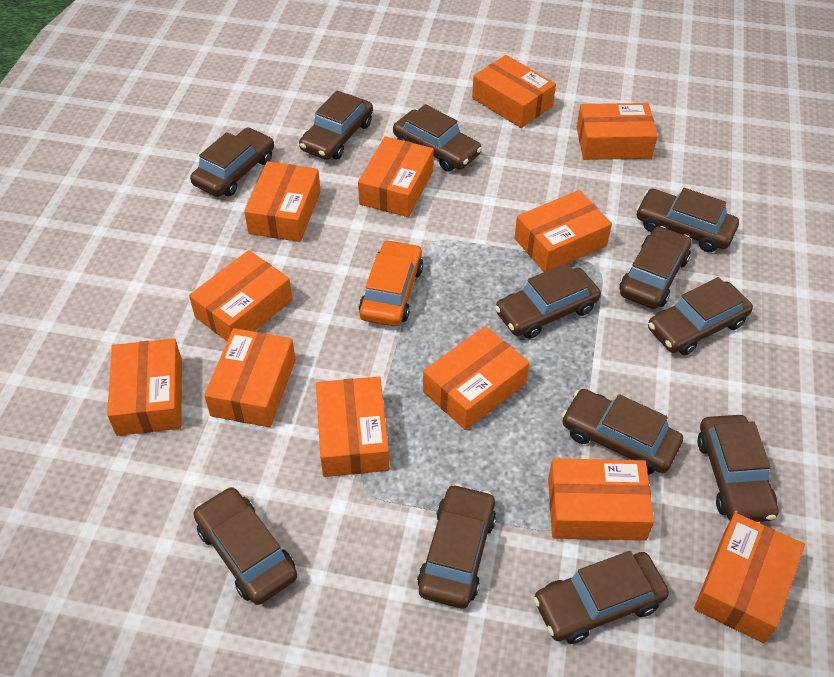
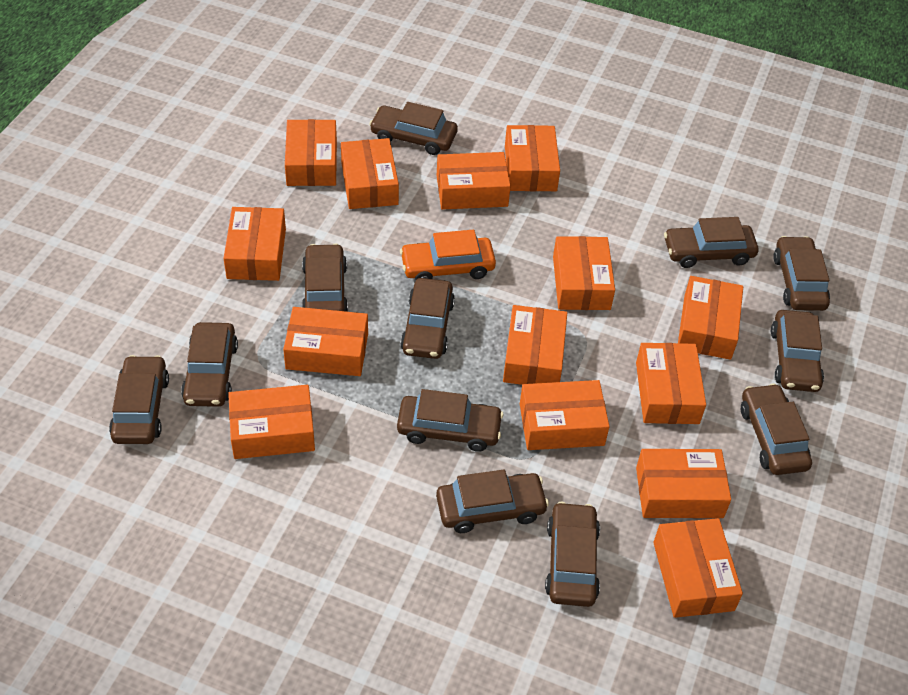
orange box: [107,338,182,436] [189,250,293,341] [204,328,296,427] [244,161,321,242] [316,377,389,477] [358,136,434,217] [423,326,529,430] [472,55,556,128] [515,190,612,272] [548,458,654,541] [577,103,658,160] [694,513,805,643] = 12 -> [223,207,286,281] [228,385,315,459] [283,307,368,376] [285,119,337,186] [341,138,399,209] [437,152,511,209] [503,305,567,385] [505,125,560,191] [520,380,610,450] [553,236,615,310] [636,343,706,424] [636,449,731,518] [653,518,743,618] [678,276,743,360] = 14

